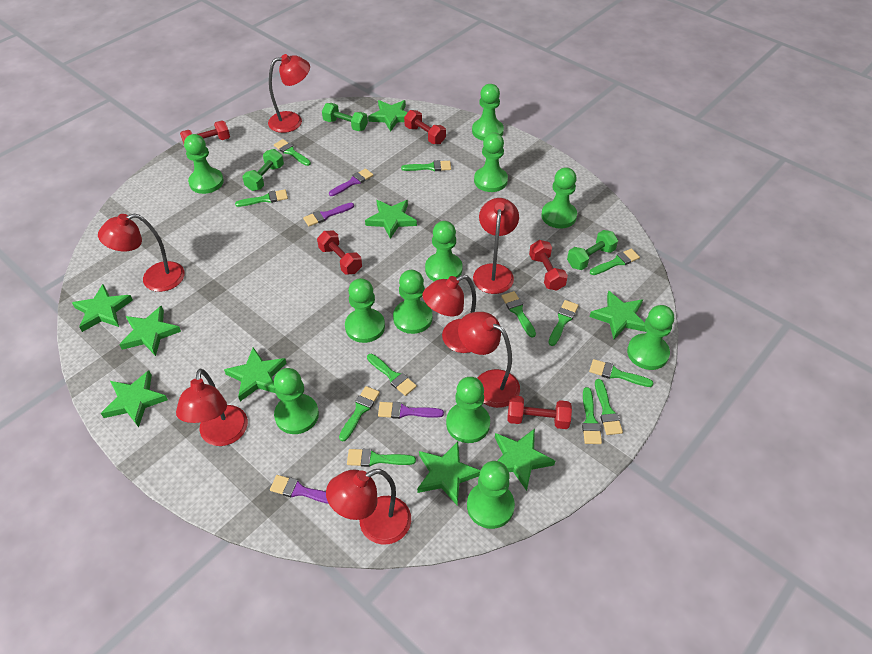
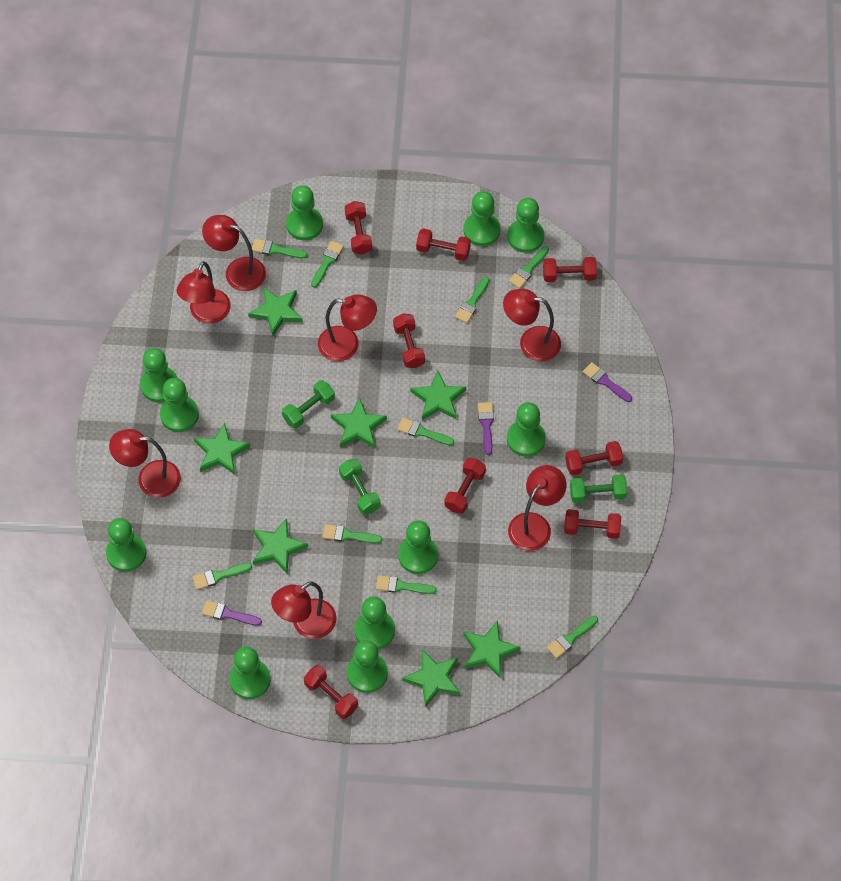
green brush: [235,189,288,207] [274,139,311,166] [339,386,380,441] [347,449,416,467] [367,354,417,396] [401,160,451,171] [501,291,536,338] [548,300,579,346] [582,387,602,444] [589,359,654,387] [590,248,640,275] [595,379,623,435] = 12 -> [192,563,252,590] [252,239,307,258] [311,241,344,288] [322,524,382,543] [376,575,437,594] [397,418,454,445] [455,277,489,323] [509,246,549,289] [547,616,598,658] = 9
green star: [72,284,133,332] [101,370,168,427] [119,306,181,356] [224,347,286,401] [365,200,417,239] [368,100,407,132] [417,441,480,505] [495,429,555,491] [590,291,647,340] = 9 -> [194,422,250,475] [248,287,303,336] [253,518,308,573] [331,397,387,448] [402,649,460,708] [410,370,466,420] [463,620,520,678] = 7
purple brush: [270,475,329,504] [303,203,354,226] [329,168,373,196] [378,402,444,419] = 4 -> [202,600,262,626] [478,402,494,455] [583,362,632,402] = 3
red dumbbell: [180,120,230,144] [317,231,362,275] [404,110,446,144] [507,395,572,429] [529,240,568,291] = 5 -> [304,665,358,719] [345,201,372,255] [393,314,425,368] [416,228,471,261] [445,458,486,514] [543,257,597,282] [564,509,621,539] [565,441,623,475] = 8

